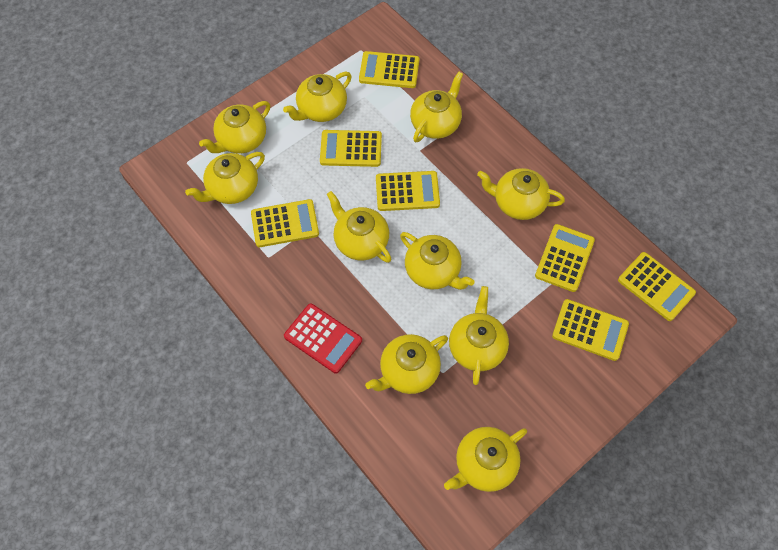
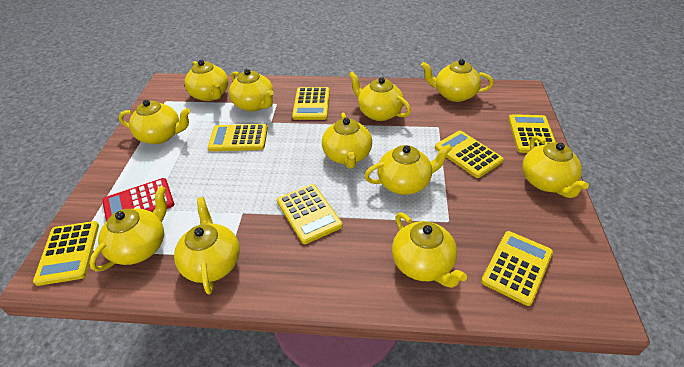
yellow teapot: [185,152,265,204] [199,101,270,153] [283,72,352,122] [327,191,391,263] [365,334,448,394] [400,232,475,290] [410,72,463,142] [444,427,527,492] [449,286,509,385] [477,168,565,220] = 10 -> [89,186,167,272] [118,100,191,144] [174,197,240,294] [185,60,229,101] [229,69,274,112] [322,112,372,169] [349,72,411,121] [364,144,452,195] [392,212,467,288] [421,59,494,102] [522,135,589,198] = 11

